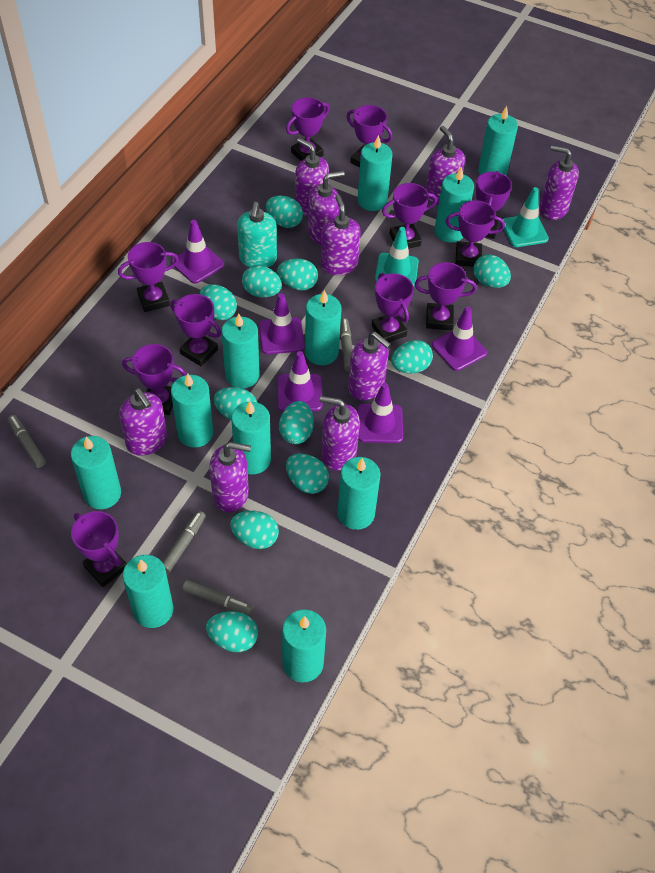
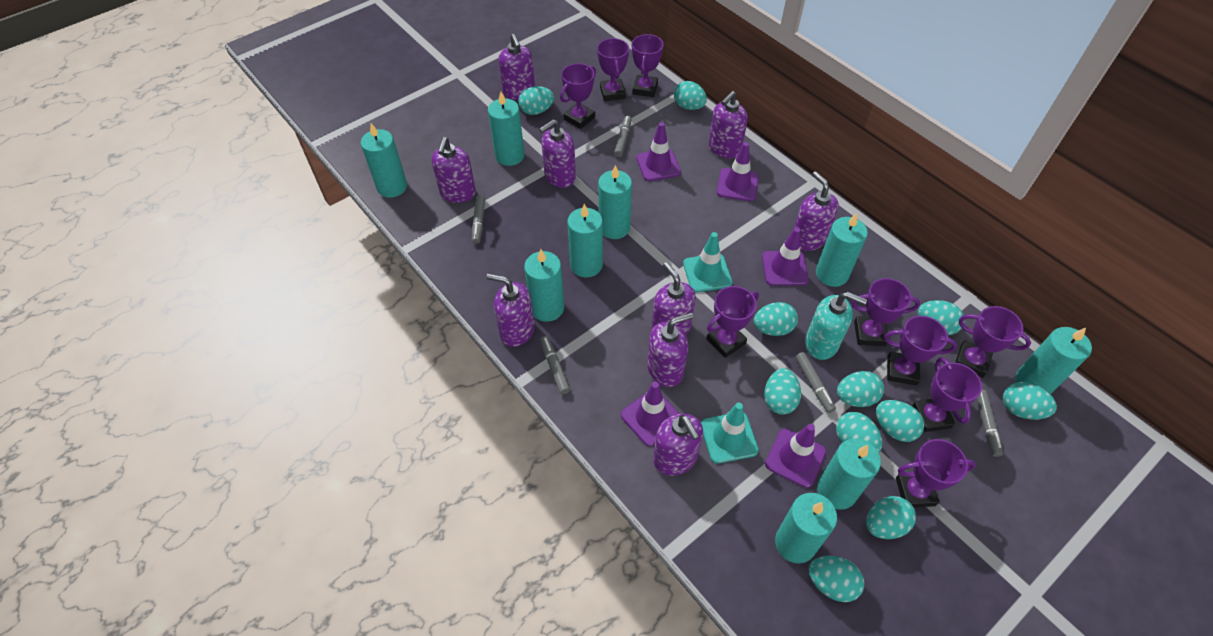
grey marker: [7,415,46,468] [163,511,206,572] [182,580,253,615] [340,318,352,371] = 4 -> [472,195,485,244] [540,336,570,394] [614,116,632,157] [795,352,836,413] [976,390,1003,457] = 5
purple trophy: [71,511,127,587] [118,242,179,312] [122,344,187,415] [170,294,221,366] [286,97,330,161] [346,105,393,167] [372,273,414,342] [382,183,437,249] [414,262,477,330] [446,200,505,267] [476,171,512,239] = 11 -> [560,63,596,129] [597,38,629,101] [632,34,663,97] [707,286,759,358] [851,278,920,346] [884,316,957,386] [896,439,976,507] [912,357,982,432] [955,306,1031,378] = 9
turquoise candle: [71,436,121,509] [123,555,173,628] [171,373,213,448] [221,313,260,389] [231,401,271,474] [282,609,326,683] [305,290,342,365] [337,457,381,530] [357,135,393,211] [435,166,474,243] [478,106,518,176] = 11 -> [361,123,407,198] [488,92,525,166] [524,249,564,322] [567,204,603,277] [598,165,632,239] [775,493,837,564] [816,213,868,287] [817,439,881,510] [1016,327,1092,394] = 9

